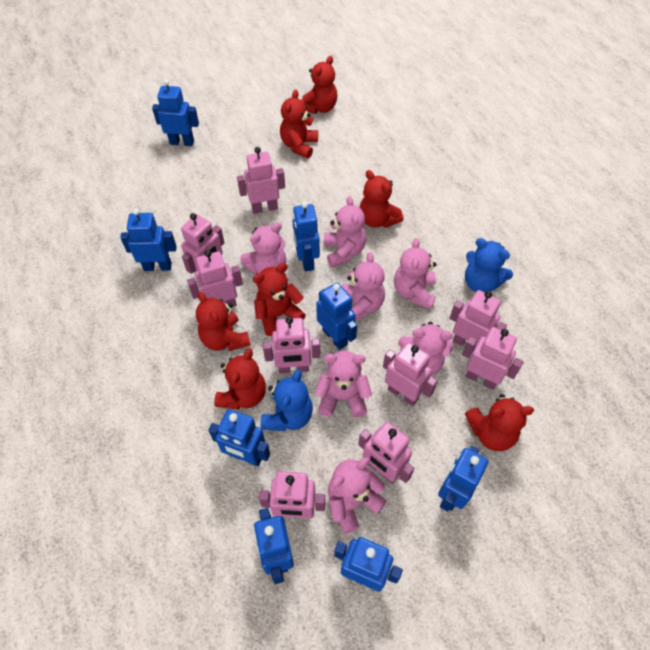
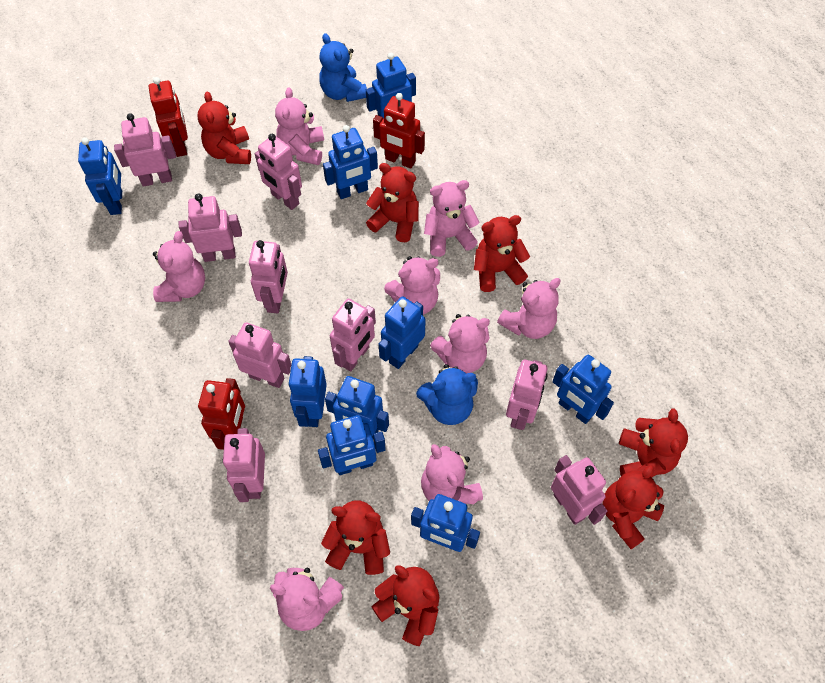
blue robot: [120,208,177,271] [152,79,199,146] [208,409,270,466] [254,508,294,584] [293,201,320,271] [316,283,357,350] [334,537,403,592] [438,446,488,512] = 8 -> [78,137,122,215] [288,356,327,427] [318,415,386,475] [323,125,378,199] [325,376,389,439] [366,53,416,118] [378,296,426,369] [411,494,480,552] [552,354,614,424] = 9
pink teddy bear: [240,222,286,275] [315,350,372,417] [324,196,366,267] [328,457,387,534] [342,252,385,320] [394,238,437,309] [398,321,454,376] = 7 -> [153,231,205,302] [270,568,344,631] [275,87,324,165] [384,256,440,315] [421,444,483,504] [424,180,480,257] [430,314,490,374] [497,278,561,339] = 8
red robot: none = 0 -> [149,77,188,157] [198,378,245,450] [373,93,425,169] = 3

